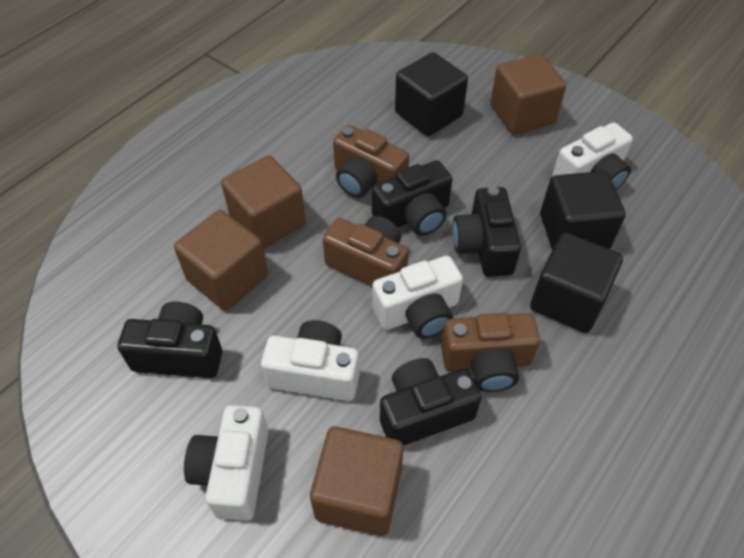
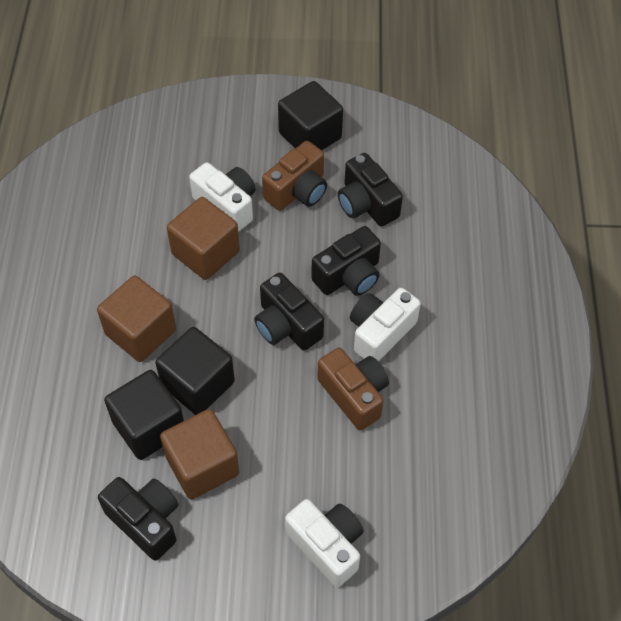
brown camera: [323,216,409,286] [333,125,409,198] [441,313,540,392] = 3 -> [262,141,327,211] [317,348,389,431] = 2
brown cube: [174,210,268,311] [221,155,306,249] [310,426,404,536] [490,54,566,134] = 4 -> [97,275,176,362] [160,409,239,500] [167,197,240,280] = 3
white camera: [184,405,268,521] [261,320,360,401] [372,256,463,339] [552,122,633,190] = 4 -> [189,162,256,232] [285,499,364,587] [350,288,421,361] = 3

